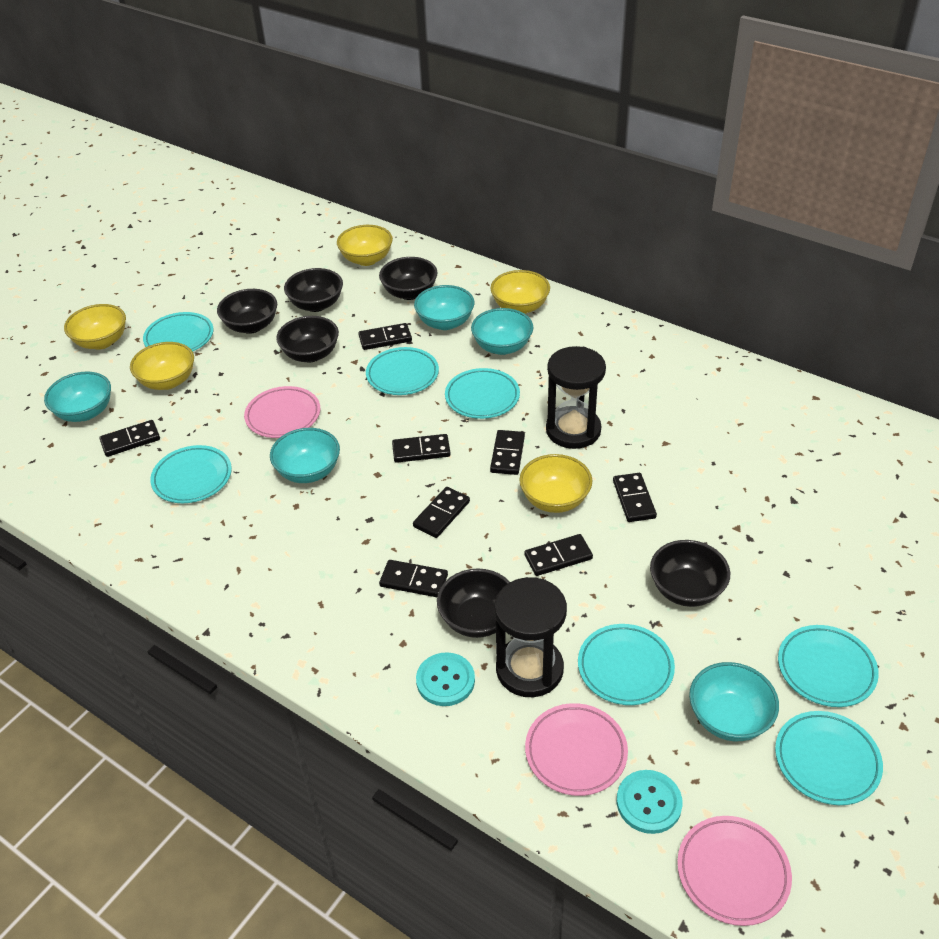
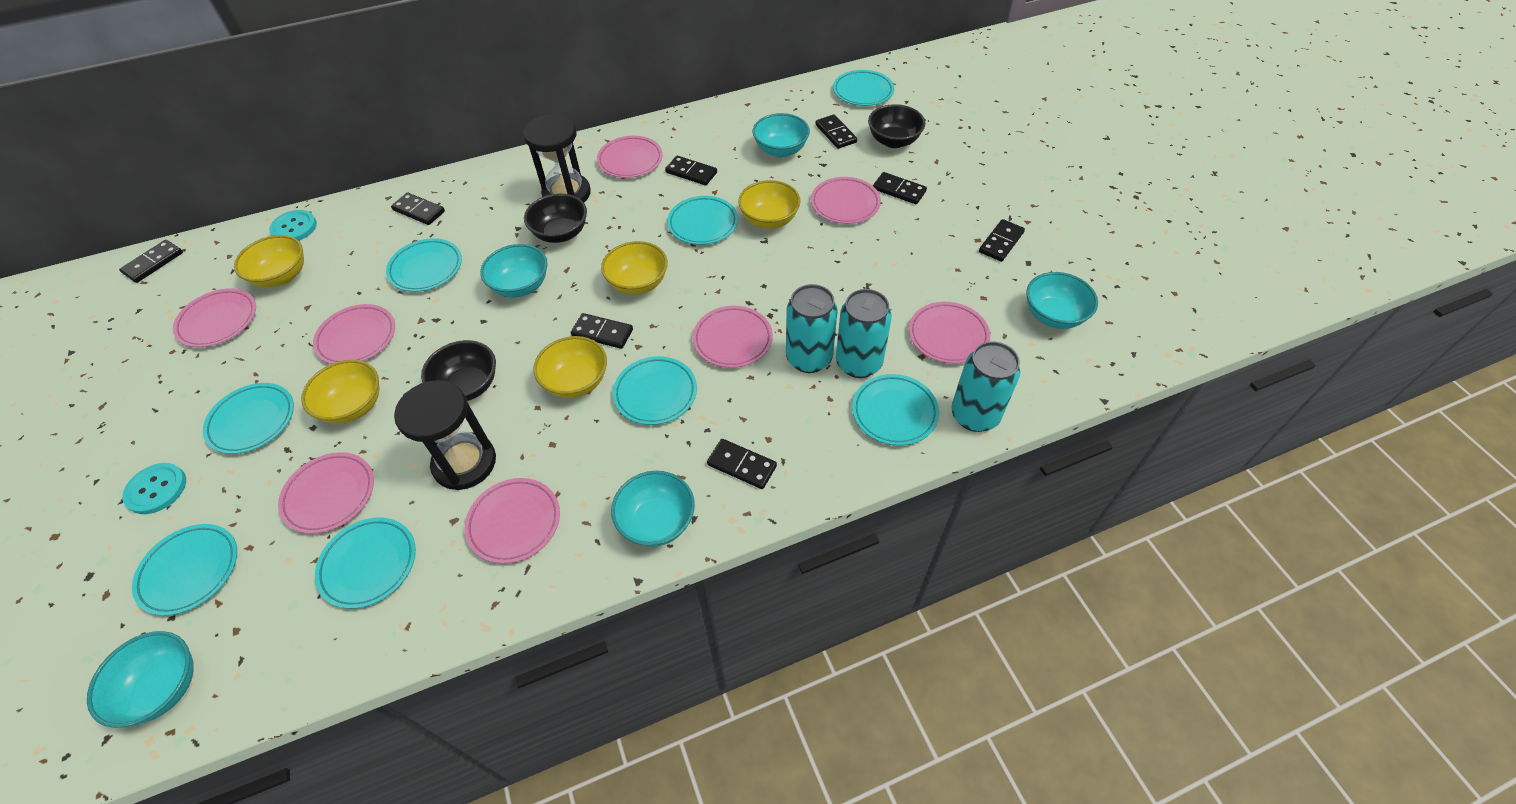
black bowl: [217,289,277,334] [276,316,339,362] [284,268,343,312] [379,257,438,300] [437,569,510,638] [650,540,730,607] = 6 -> [421,340,496,401] [524,193,587,243] [868,104,926,148] = 3
pink plate: [244,386,320,438] [525,703,628,796] [677,816,792,926] = 3 -> [173,288,256,347] [278,452,374,534] [313,304,395,364] [465,478,560,564] [597,136,663,178] [693,306,773,368] [811,177,881,224] [909,302,990,364] = 8
turquoise can: none = 0 -> [786,284,838,373] [836,289,892,378] [951,341,1020,432] = 3
turquoise plate: [143,312,213,352] [150,445,232,503] [366,347,439,395] [445,368,520,419] [578,624,675,705] [775,711,883,805] [778,625,879,707] = 7 -> [132,524,237,616] [203,383,294,454] [315,518,416,609] [386,238,462,292] [613,356,697,425] [667,196,738,245] [833,70,894,106] [852,374,939,446] = 8

